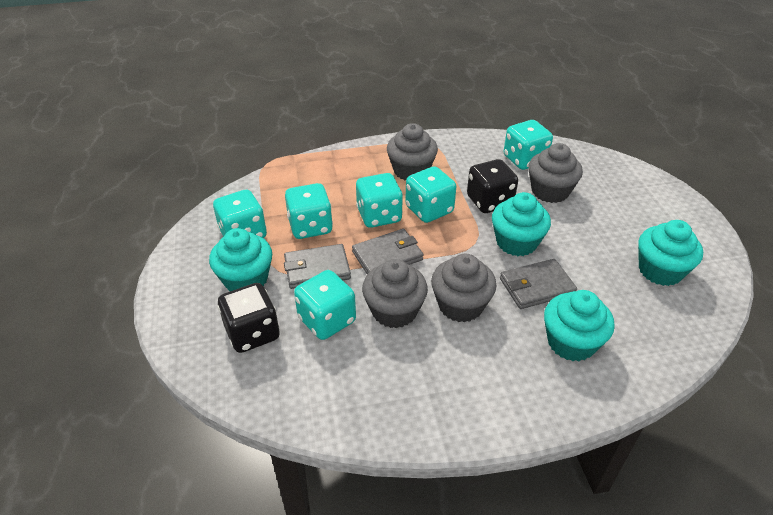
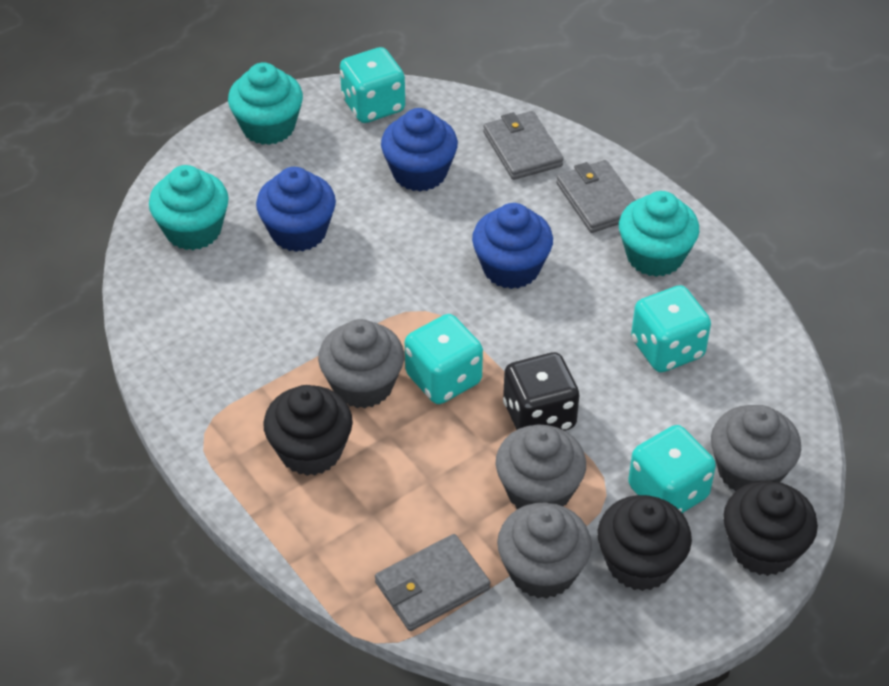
black cupcake: none = 0 -> [263,385,353,476] [598,495,692,591] [723,481,818,576] = 3
black dice: [218,283,280,353] [467,159,518,213] = 2 -> [503,352,579,431] = 1
blue cupcake: none = 0 -> [256,167,336,252] [381,108,458,191] [472,203,553,289] = 3
turquoise cupcake: [209,228,272,291] [492,192,551,256] [544,290,615,361] [638,220,703,286] = 4 -> [149,165,229,250] [228,62,303,145] [619,191,699,277] = 3
turquoise dice: [213,190,267,238] [285,183,333,239] [294,270,356,340] [356,173,403,228] [405,166,456,223] [504,120,553,170] = 6 -> [340,47,405,123] [405,314,483,404] [628,425,716,513] [631,285,711,372] = 4

